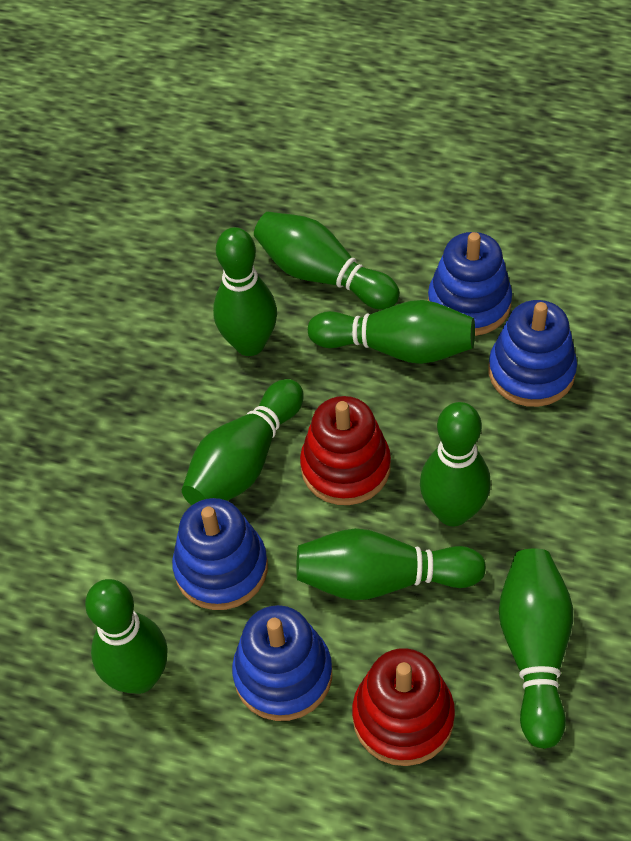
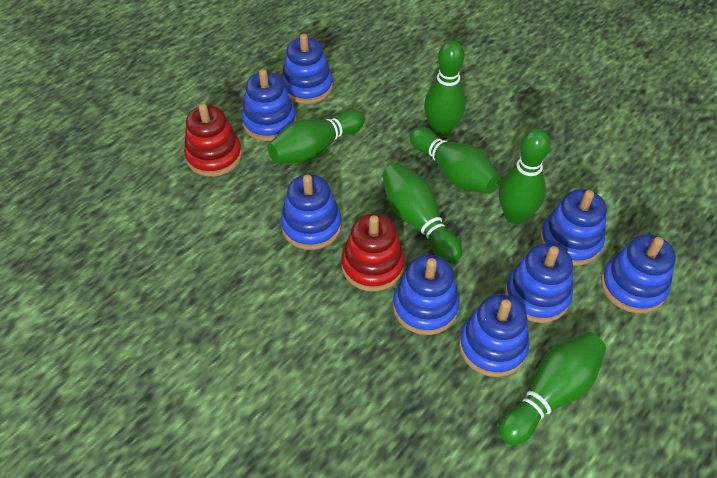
blue stacking toy: [172,498,268,610] [232,605,332,721] [428,232,512,336] [489,300,577,407] = 4 -> [242,69,296,141] [281,34,333,104] [281,174,341,250] [393,255,460,335] [459,294,530,377] [505,243,573,323] [540,189,607,266] [601,234,676,314] = 8
green bowling pin: [85,579,168,694] [182,379,304,506] [213,227,277,356] [254,212,400,310] [296,528,486,600] [308,300,475,364] [420,402,490,526] [499,548,573,749] = 8 -> [267,109,365,163] [382,163,462,263] [409,127,501,194] [424,40,466,137] [498,332,606,445] [499,128,551,224] = 6

